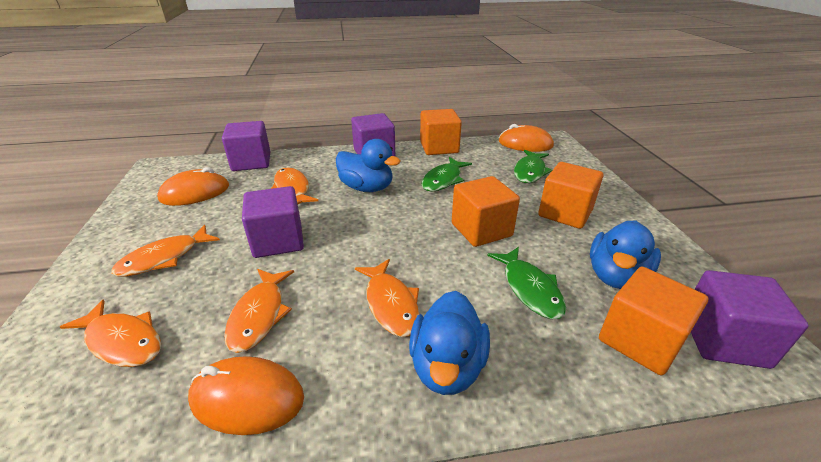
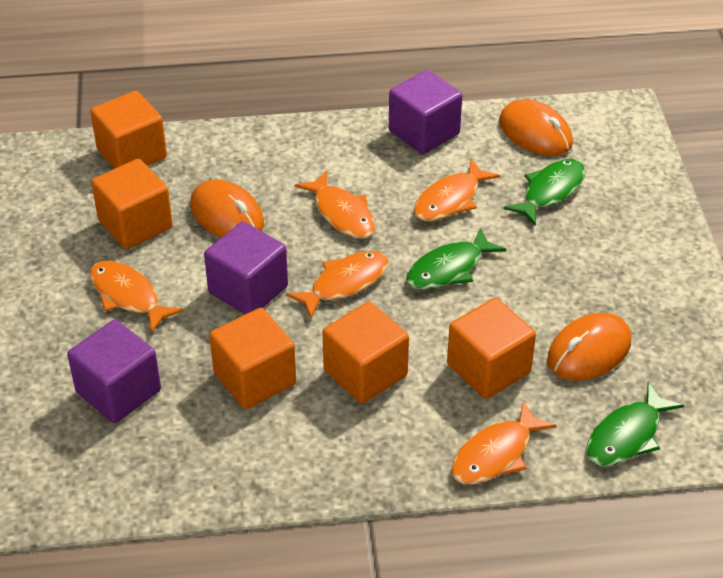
blue duck: [336,139,401,192] [409,291,490,395] [590,220,661,289] = 3 -> none = 0
orange cube: [420,109,462,155] [452,176,520,247] [538,162,603,229] [599,267,708,376] = 4 -> [90,91,167,169] [91,159,173,249] [209,308,296,409] [322,302,409,404] [447,298,536,399] = 5
purple cube: [222,121,270,171] [242,186,304,258] [351,113,395,156] [691,270,809,369] = 4 -> [67,320,161,423] [204,221,288,314] [389,70,462,154] = 3

